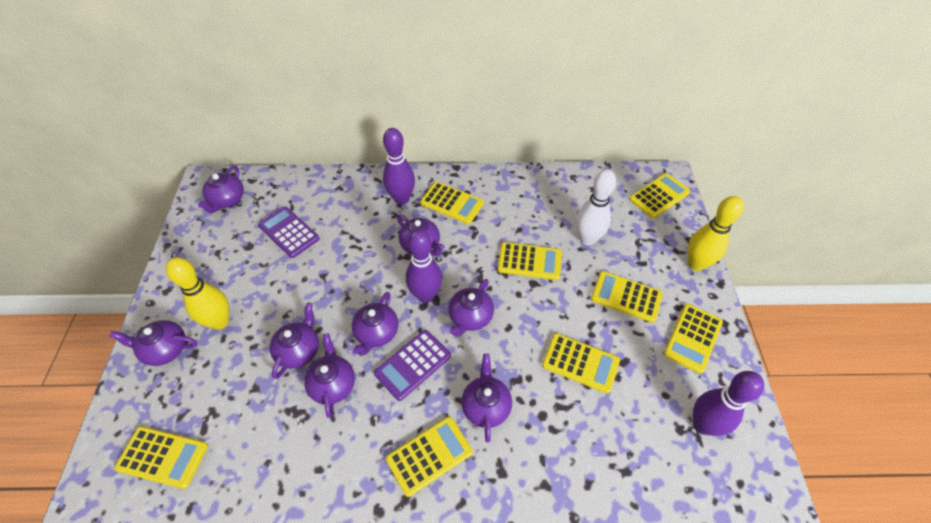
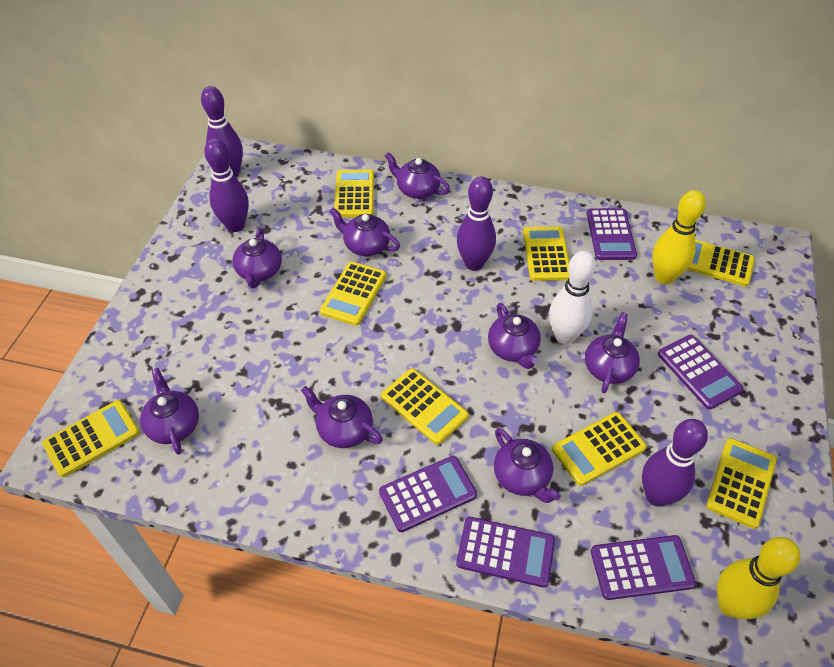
purple bowling pin: [383,128,415,205] [406,229,442,303] [693,371,764,436] = 3 -> [201,86,243,177] [204,138,249,232] [457,176,496,271] [642,419,708,507] = 4
purple calculator: [258,206,319,258] [374,330,451,401] = 2 -> [379,456,477,532] [456,517,555,588] [587,208,637,260] [591,535,696,600] [658,335,744,409] = 5

